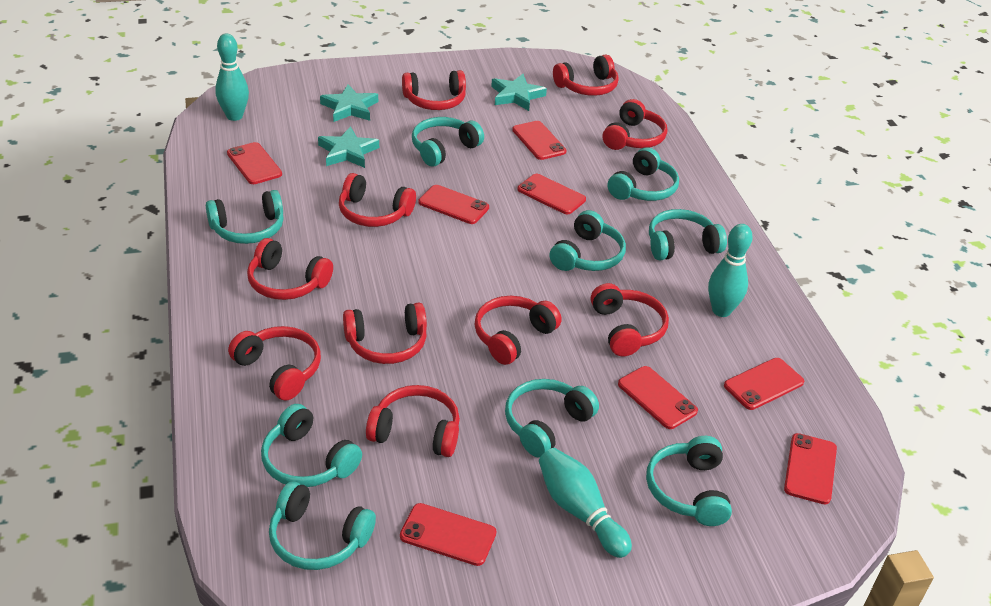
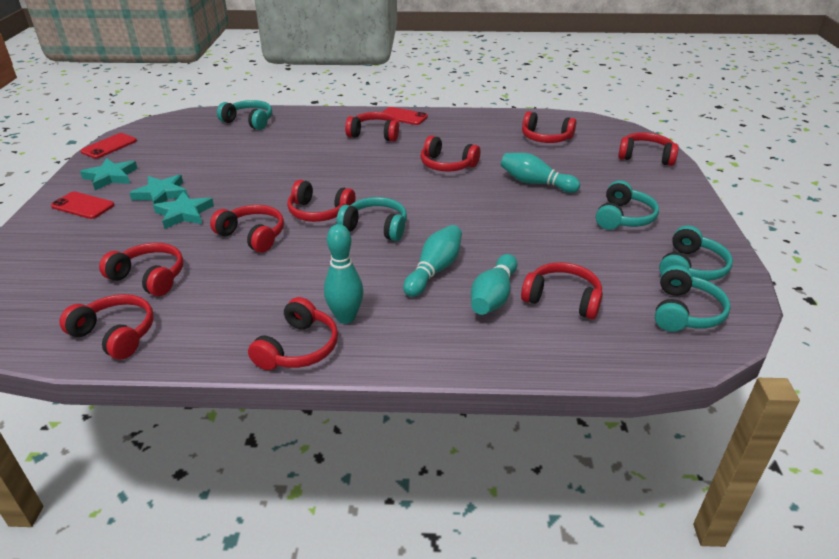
red phone: [227,142,282,184] [400,503,496,566] [419,185,489,224] [512,121,566,160] [517,174,586,215] [618,366,698,429] [724,358,804,410] [784,433,837,505] = 8 -> [51,191,115,219] [80,133,137,159] [383,107,428,125] = 3
turquoise bowling pin: [215,34,249,121] [539,448,632,558] [708,224,753,317] = 3 -> [324,224,364,324] [403,225,462,297] [471,254,518,315] [501,153,580,193] = 4
turquoise headphones: [206,190,283,244] [261,404,362,487] [269,481,376,570] [412,117,484,167] [505,379,599,458] [550,210,626,271] [608,147,679,201] [646,436,732,526] [649,209,727,260] = 9 -> [217,100,272,130] [337,197,407,241] [596,180,659,230] [655,265,731,332] [659,225,733,281] = 5

